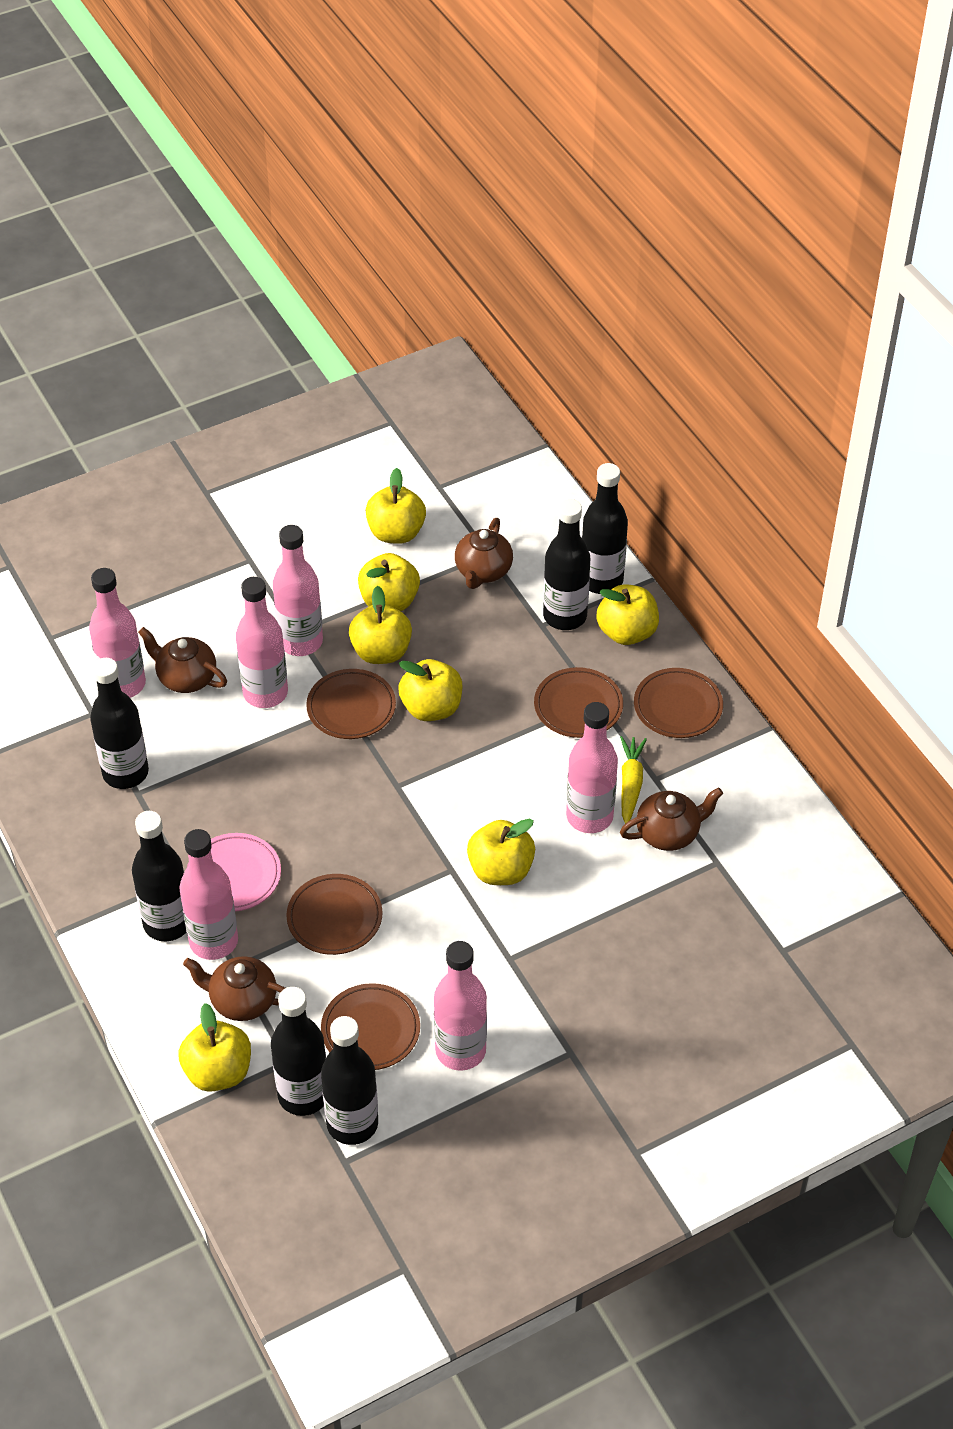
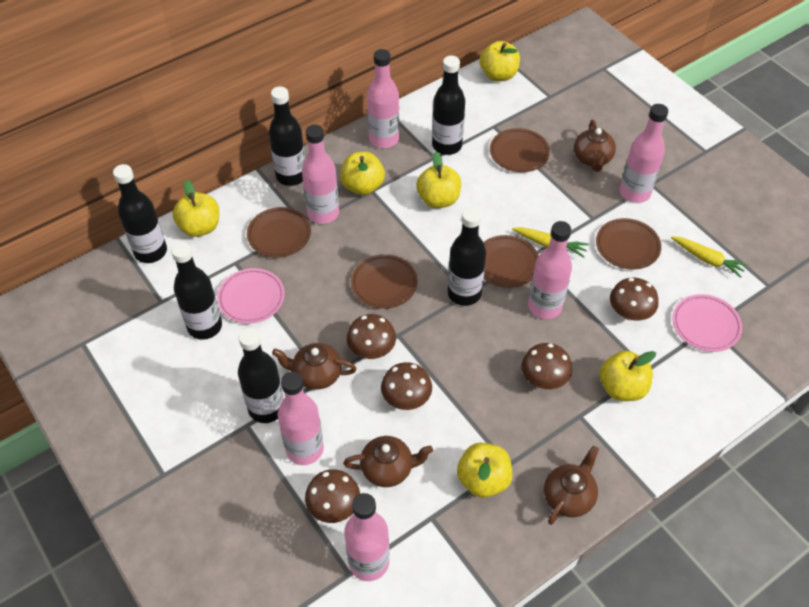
brown mushroom: none = 0 -> [305,469,360,523] [347,314,396,359] [381,362,432,410] [522,343,572,389] [610,278,658,321] = 5
pink plate: [187,833,281,911] = 1 -> [217,268,285,324] [673,294,743,352] = 2
yellow apple: [178,1003,251,1092] [349,586,412,664] [358,553,420,611] [366,468,426,544] [398,659,462,721] [467,819,535,885] [597,584,659,645] = 7 -> [173,180,219,237] [340,152,385,195] [416,151,461,208] [457,443,512,498] [480,41,520,81] [600,351,656,401] = 6
yellow carrot: [620,736,647,824] = 1 -> [512,227,589,258] [671,236,748,278] = 2

